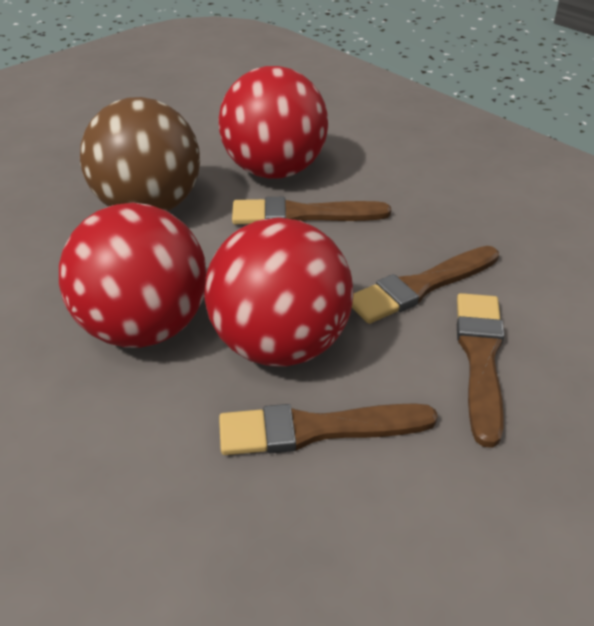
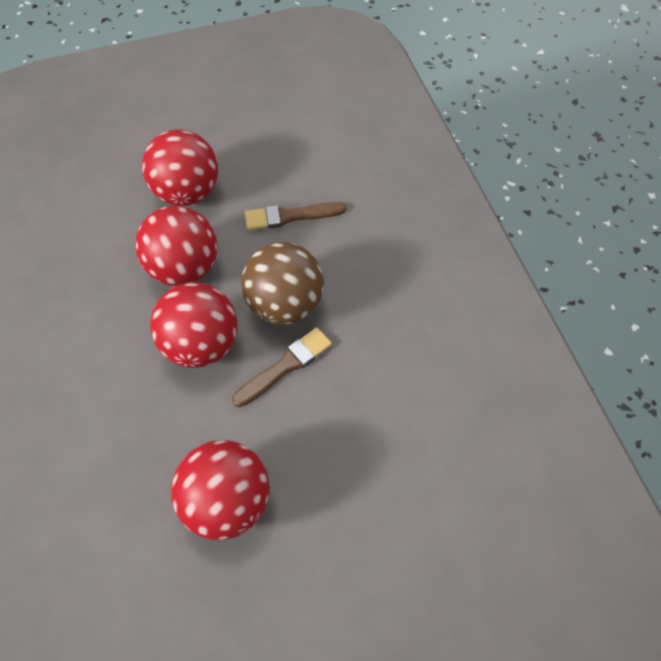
brown brush: [219,403,438,455] [232,197,391,224] [352,246,499,324] [457,293,504,448] = 4 -> [232,327,332,407] [245,202,346,230] = 2
red ball: [59,203,207,348] [204,218,354,367] [219,66,328,179] = 3 -> [135,206,218,286] [142,129,218,206] [150,282,237,368] [171,440,270,540] = 4

